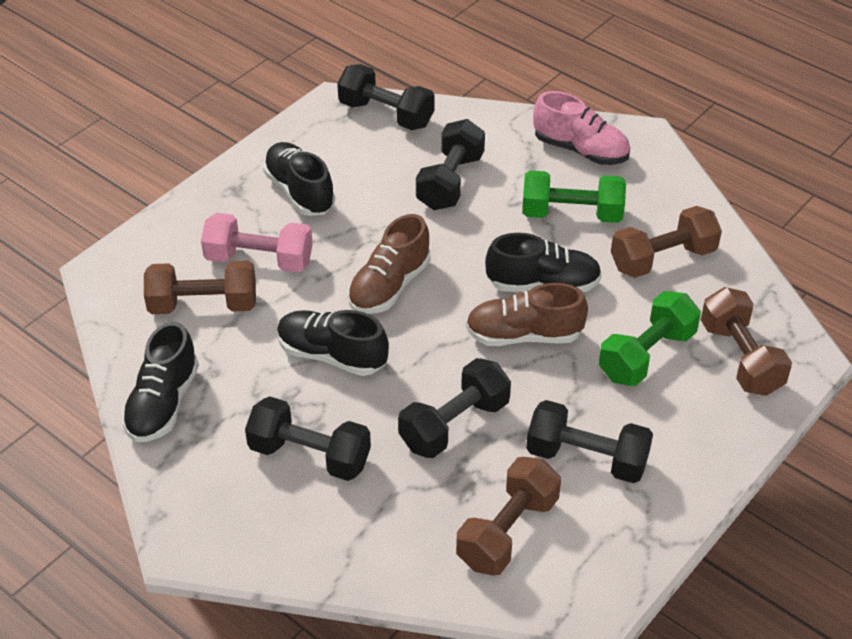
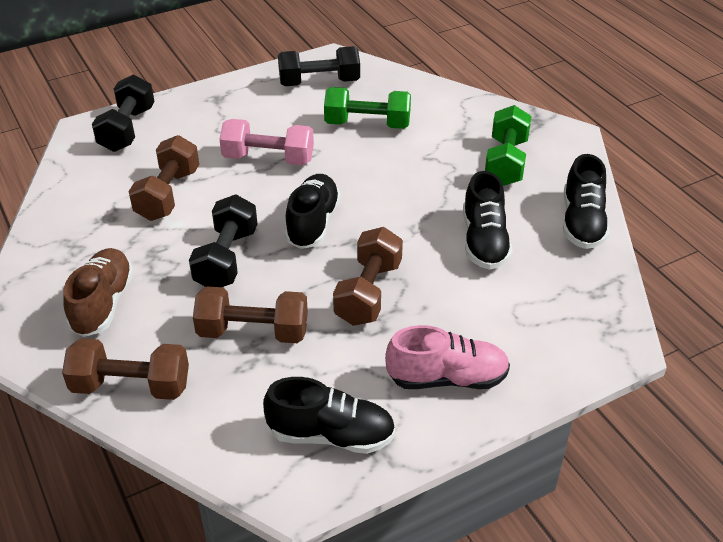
black dumbbell: [245,396,371,481] [337,64,434,130] [398,358,511,458] [416,119,485,210] [526,400,653,483] = 5 -> [92,75,155,152] [189,195,257,287] [278,46,360,86] = 3
brown shoe: [347,214,430,314] [466,283,588,346] = 2 -> [63,248,134,337] = 1

